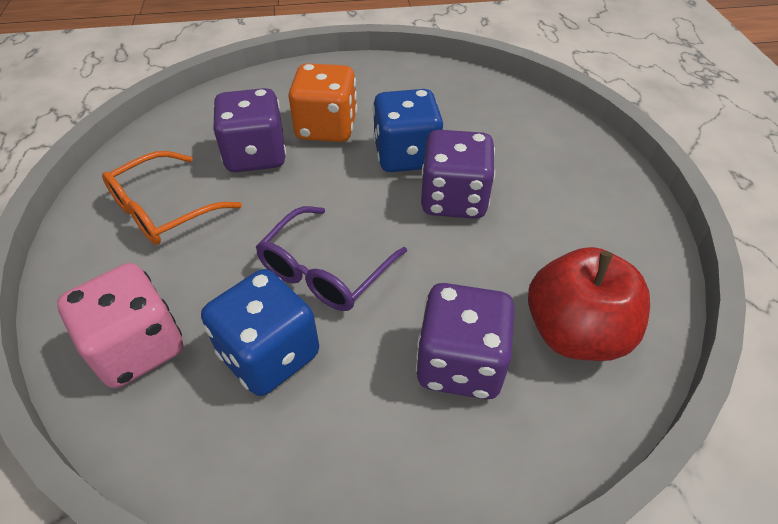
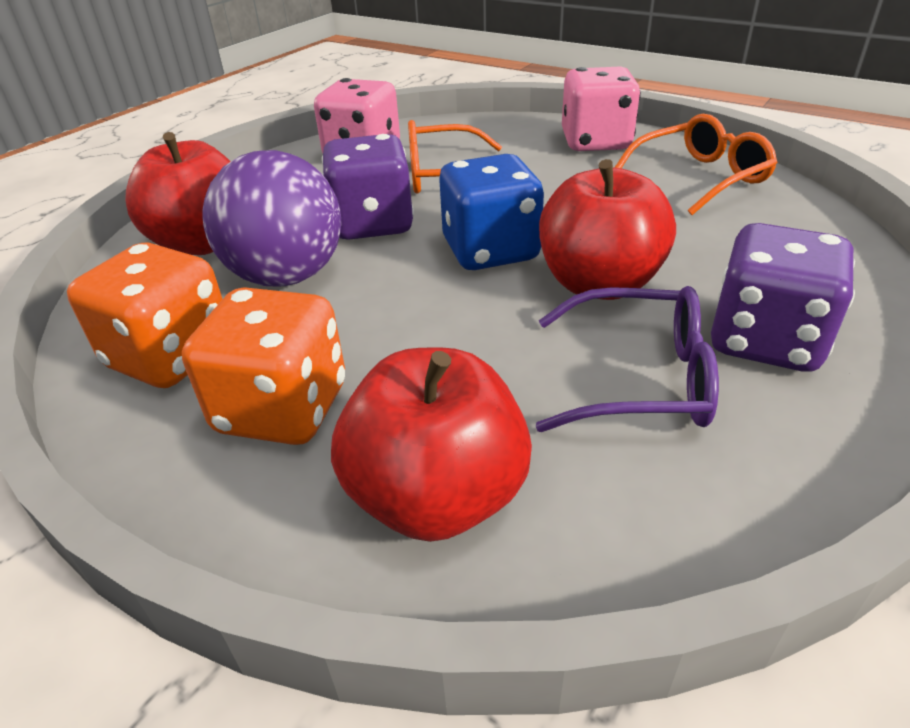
blue dice: [201,269,319,396] [373,89,443,172] = 2 -> [439,154,544,270] = 1
orange dice: [288,63,357,142] = 1 -> [67,242,222,388] [182,287,345,445] = 2
orange glasses: [102,151,242,245] = 1 -> [408,120,502,194] [615,114,778,215] = 2
pink dice: [57,263,183,388] = 1 -> [314,78,400,153] [562,66,641,151] = 2
purple ball: none = 0 -> [202,150,341,286] = 1
purple dice: [213,88,286,172] [416,283,515,399] [421,130,495,219] = 3 -> [322,134,414,240] [711,223,855,372] = 2
red apple: [528,247,650,361] = 1 -> [125,132,231,255] [331,348,532,542] [539,159,676,300] = 3

